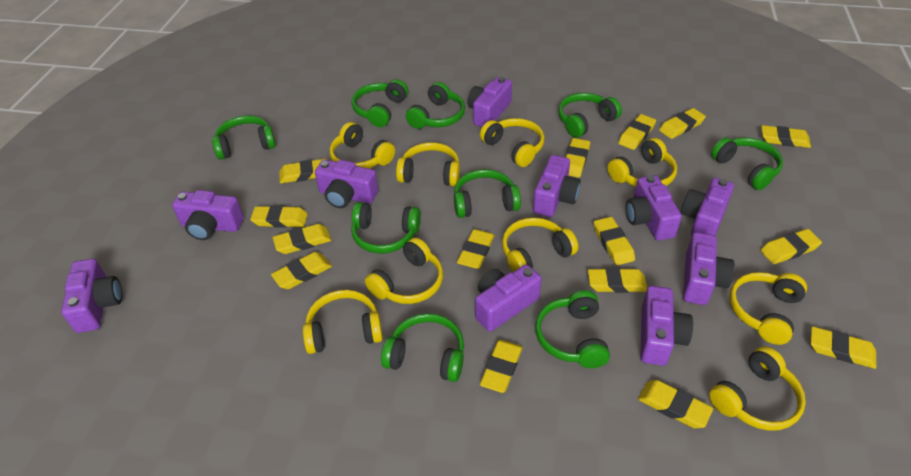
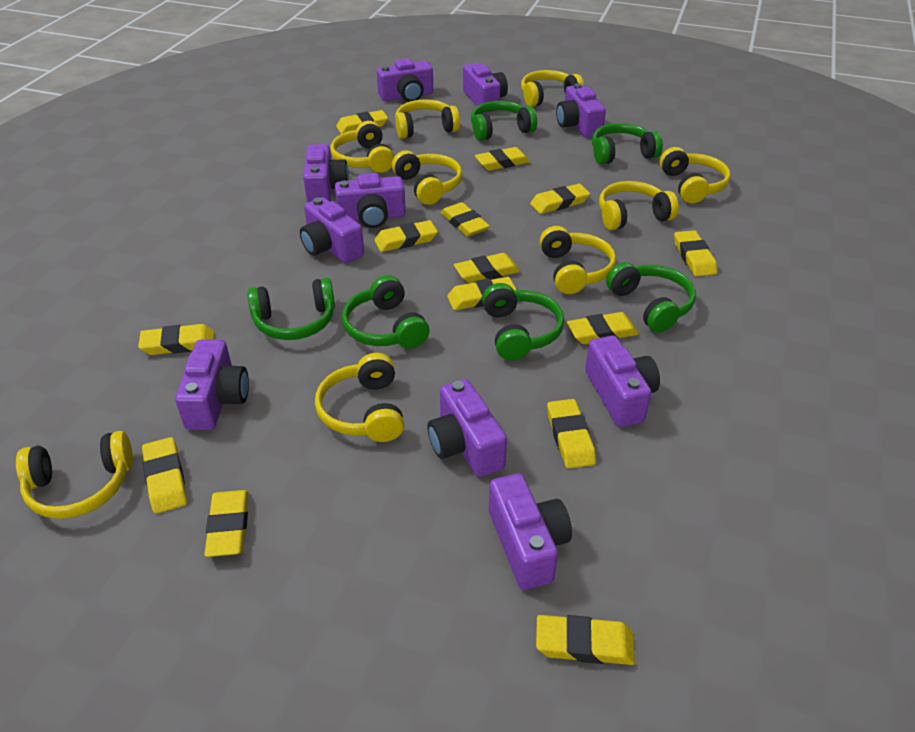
green headphones: [212,115,276,160] [351,202,421,253] [352,79,408,127] [381,314,464,382] [406,82,465,129] [454,169,521,218] [535,290,610,368] [558,93,622,138] [711,138,783,190] = 9 -> [248,278,335,340] [342,275,429,349] [471,101,537,141] [482,283,564,361] [592,123,663,165] [606,262,696,333] = 6
yellow eraser: [250,205,308,228] [271,252,332,289] [273,224,331,254] [279,159,327,183] [457,229,495,269] [480,340,523,393] [565,138,590,178] [588,268,647,293] [594,217,635,265] [618,114,656,150] [638,380,713,428] [659,108,706,139] [760,229,822,264] [761,125,811,148] [811,326,877,369] = 15 -> [138,324,214,355] [142,437,187,514] [204,490,249,557] [336,110,388,134] [374,220,438,252] [441,202,490,237] [447,277,517,310] [454,253,520,283] [475,147,530,171] [530,184,590,214] [536,615,635,665] [547,399,596,469] [567,312,639,344] [674,230,717,276] = 14

